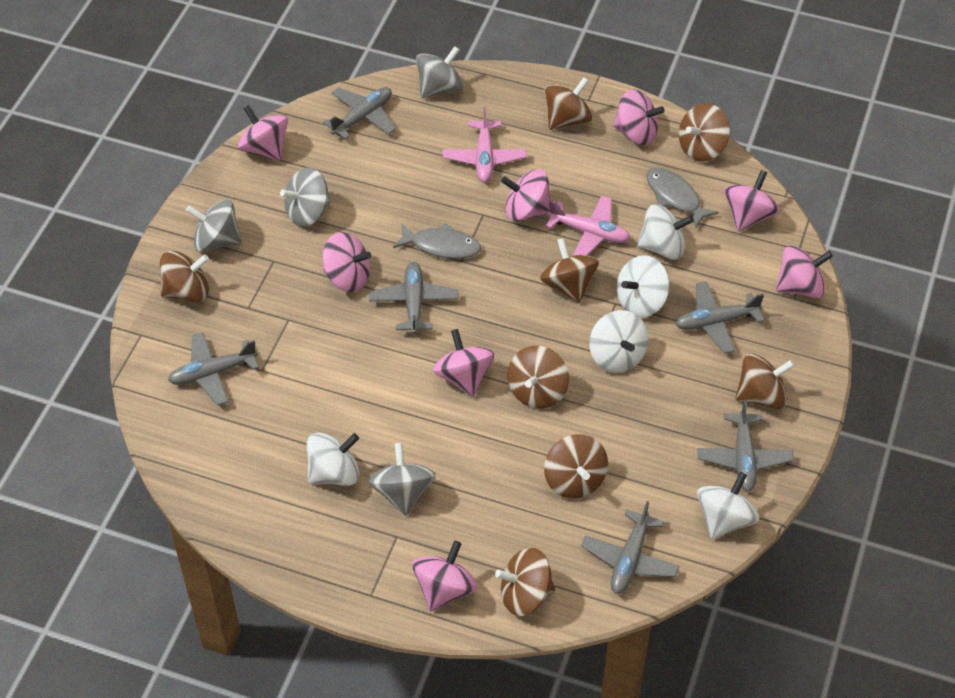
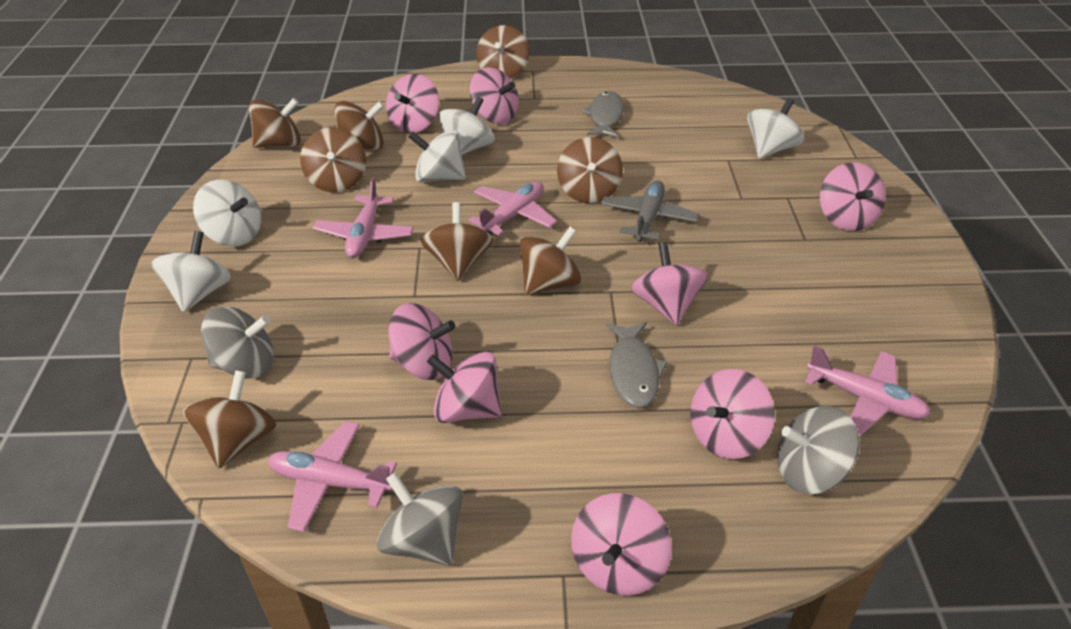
grey plane: [168,332,259,406] [323,87,396,139] [369,262,459,334] [581,501,679,594] [675,281,764,354] [697,400,794,492] = 6 -> [601,180,699,242] = 1
grey spinning top: [186,199,242,252] [280,167,331,227] [368,443,435,516] [416,46,463,98] = 4 -> [201,306,273,379] [377,472,463,566] [777,406,859,494] = 3
pink plane: [443,107,527,183] [546,196,631,256] = 2 -> [268,421,397,532] [313,178,414,258] [468,181,557,236] [804,345,930,437] = 4

